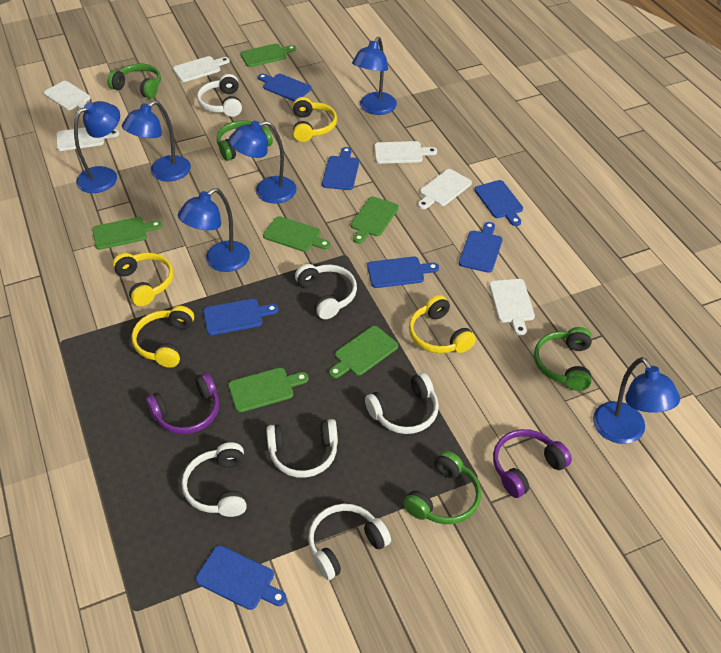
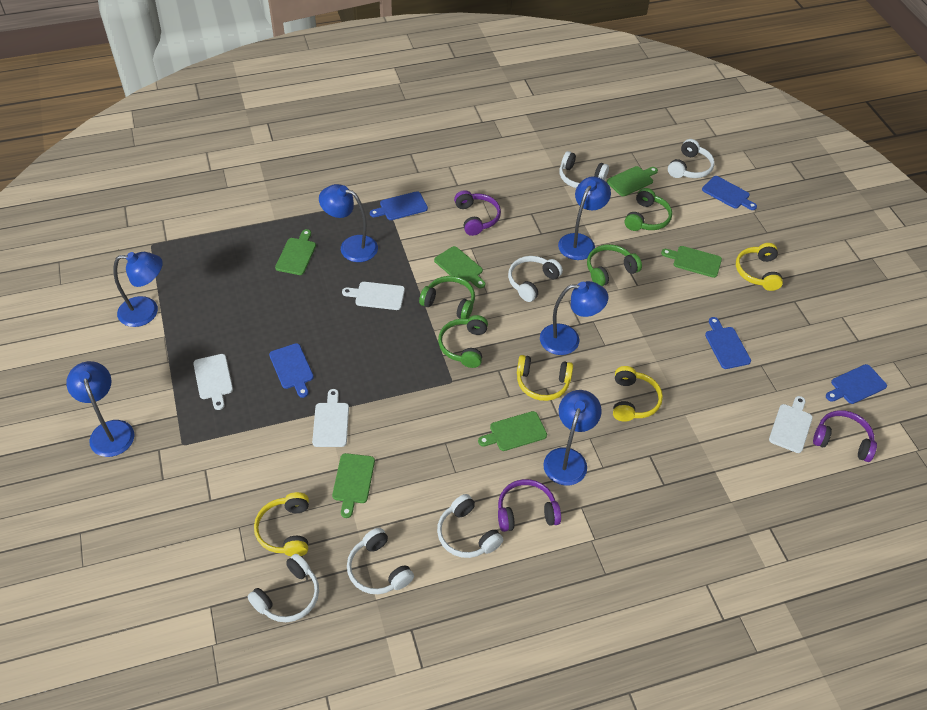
blue cutting board: [196,545,286,610] [203,299,278,335] [258,74,312,101] [322,147,359,190] [367,256,439,288] [459,222,502,273] [474,180,523,226] = 7 -> [269,343,314,398] [370,191,428,220] [702,176,757,210] [705,317,751,369] [826,364,887,404] = 5
purple headphones: [146,373,219,434] [493,429,572,498] = 2 -> [454,190,501,236] [498,479,561,532] [813,410,877,462] = 3
white cutting board: [44,81,91,110] [57,127,119,151] [173,56,230,82] [374,141,437,164] [418,169,472,209] [489,279,535,336] = 6 -> [193,354,233,410] [312,389,349,447] [342,282,405,310] [769,396,813,453] = 4

